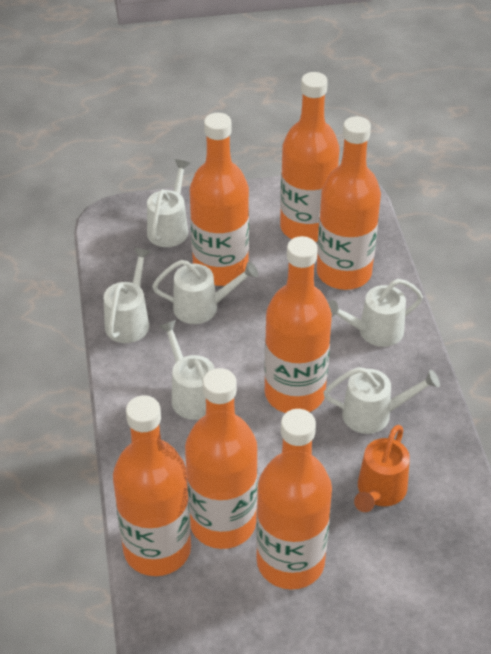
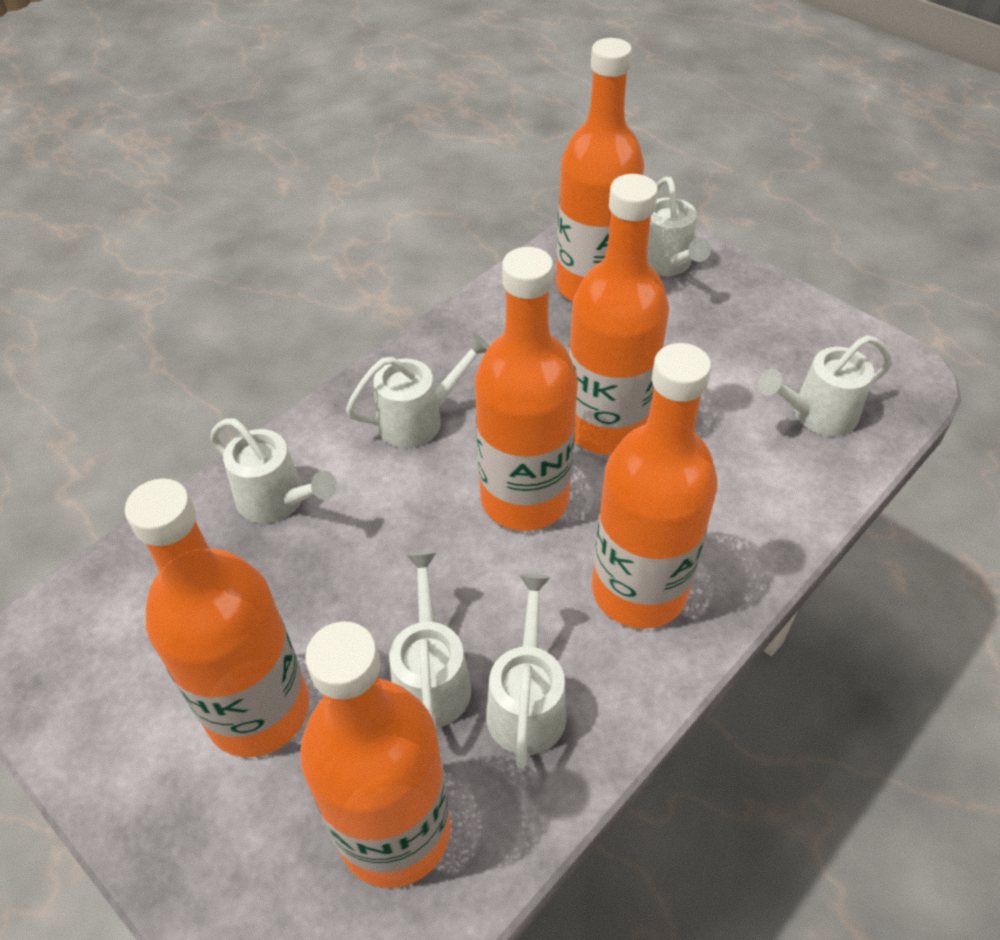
orange bottle: [113,395,191,576] [185,368,258,549] [190,113,249,286] [256,409,332,590] [264,236,332,413] [280,72,339,242] [317,116,381,290] = 7 -> [125,478,309,757] [300,621,451,888] [475,247,578,531] [556,38,644,302] [569,174,669,455] [592,343,718,629] = 6
orange watering can: [354,425,410,512] = 1 -> none = 0

